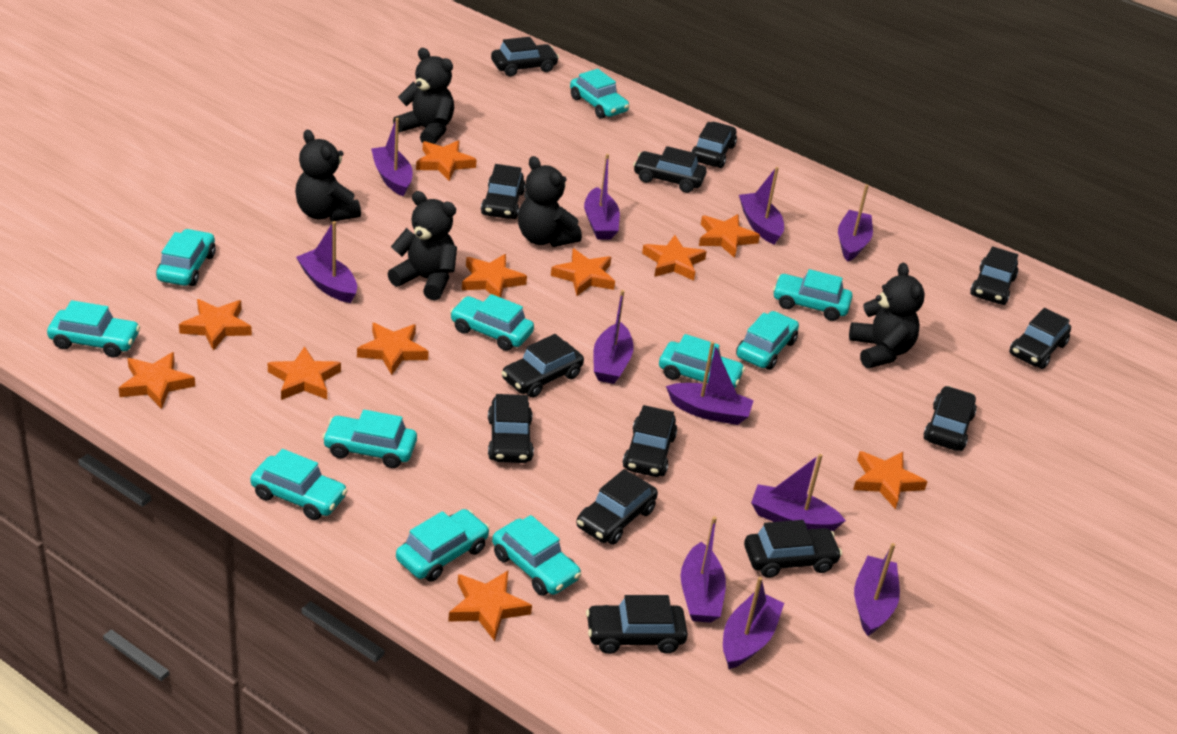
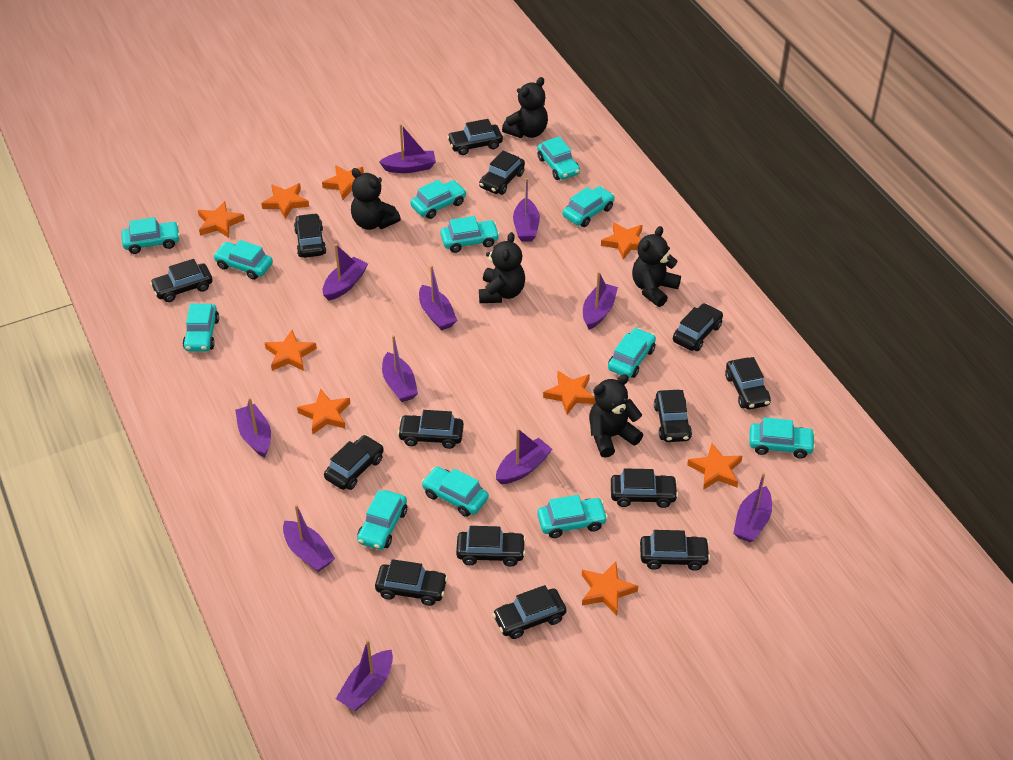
black car: [481,164,525,219] [488,394,534,463] [491,37,559,76] [502,334,584,398] [576,469,658,545] [586,595,688,654] [623,405,677,477] [633,146,706,193] [691,122,737,168] [744,520,842,578] [924,386,977,451] [970,246,1019,305] [1009,308,1071,369] = 13 -> [150,259,213,302] [294,213,326,258] [324,435,384,490] [375,559,448,606] [397,410,464,449] [447,119,503,155] [456,526,526,567] [479,151,525,195] [492,585,566,639] [611,468,678,508] [640,530,710,571] [654,390,692,442] [673,303,723,351] [725,357,771,410] = 14
orange star: [119,352,195,409] [179,299,252,351] [268,346,341,400] [357,323,429,375] [416,140,477,181] [448,570,532,641] [462,254,527,298] [551,249,615,296] [642,235,707,281] [699,214,760,258] [853,451,928,509] = 11 -> [198,201,245,238] [261,183,309,219] [265,330,317,371] [297,389,351,434] [322,165,364,200] [543,371,596,415] [582,562,638,615] [601,222,642,260] [687,443,742,490] = 9
turquoise car: [47,300,140,358] [156,229,216,286] [250,449,348,520] [322,410,417,468] [396,509,490,582] [450,294,534,351] [492,515,581,596] [570,69,629,119] [659,334,745,388] [736,311,799,370] [773,269,853,321] = 11 -> [121,217,180,254] [183,304,219,351] [213,240,273,280] [357,490,407,550] [410,180,466,219] [421,467,489,517] [440,216,500,253] [537,137,580,180] [537,495,608,538] [563,186,615,227] [608,328,656,378] [749,417,815,459] = 12

